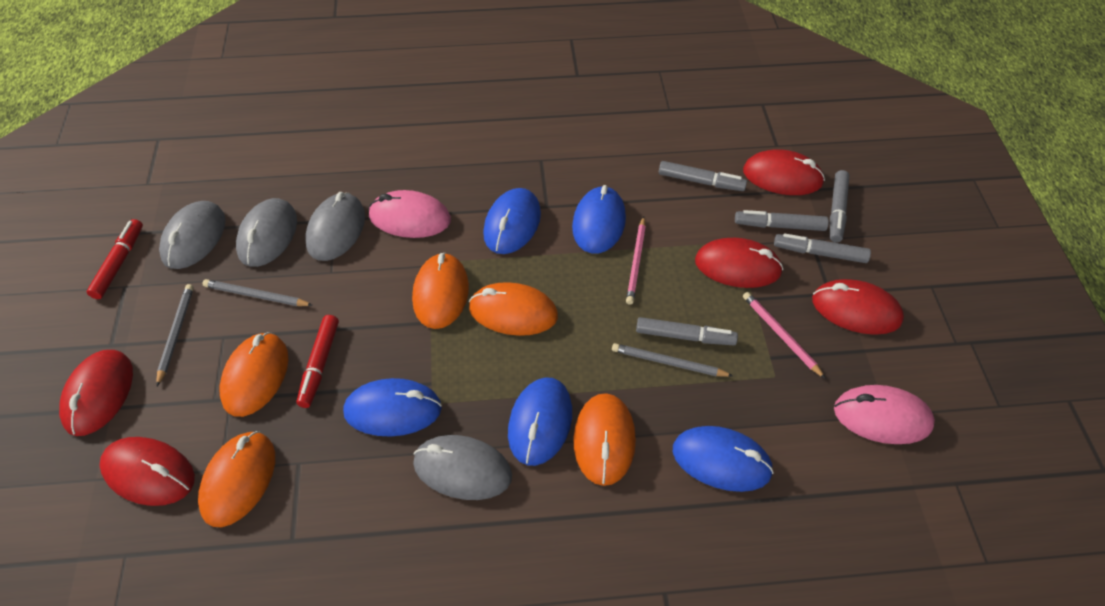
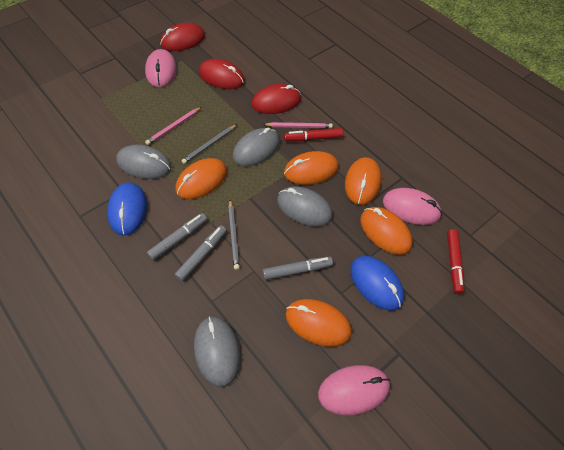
blue mouse: [343,378,442,437] [483,188,541,254] [508,377,572,466] [572,185,626,254] [673,426,774,492] = 5 -> [107,182,147,236] [350,256,404,311] = 2
grey marker: [636,317,738,345] [659,161,747,191] [735,210,829,231] [774,234,871,263] [830,170,850,243] = 5 -> [147,213,207,260] [175,225,227,282] [263,256,333,280] = 3
grey pencil: [156,284,194,386] [203,279,313,306] [612,343,733,377] = 3 -> [181,124,237,164] [228,200,240,270] = 2
pink mouse: [368,190,451,238] [834,385,935,444] = 2 -> [145,49,177,87] [318,365,390,416] [383,188,442,225] = 3
red mouse: [59,350,133,436] [99,437,195,506] [695,238,783,288] [743,149,825,195] [812,279,904,335] = 5 -> [160,23,205,51] [199,59,245,89] [251,84,301,114] = 3

